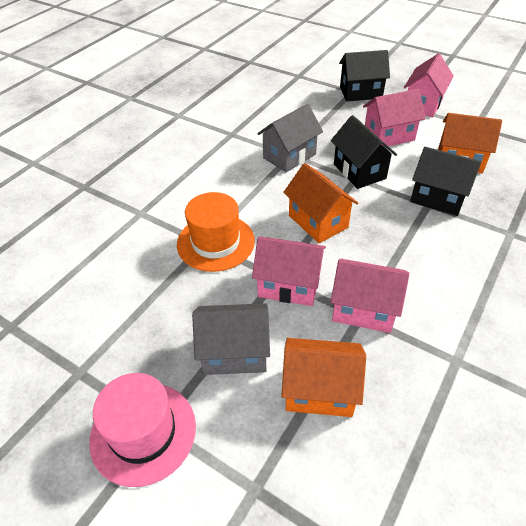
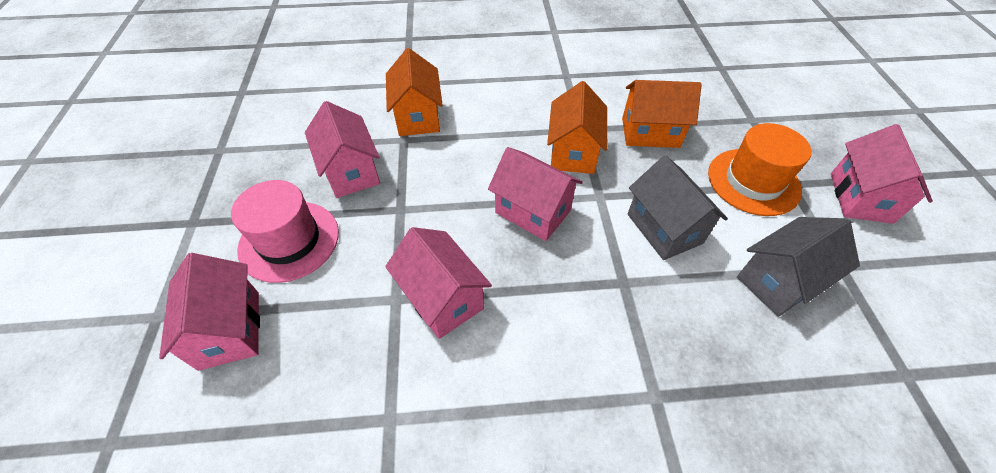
black house: [331,115,397,189] [339,50,390,101] [410,147,482,216] = 3 -> none = 0
pink house: [252,237,326,306] [331,259,410,333] [363,89,425,147] [404,54,454,117] = 4 -> [159,253,260,371] [305,101,380,198] [385,227,492,339] [488,147,583,241] [831,124,933,224] = 5

